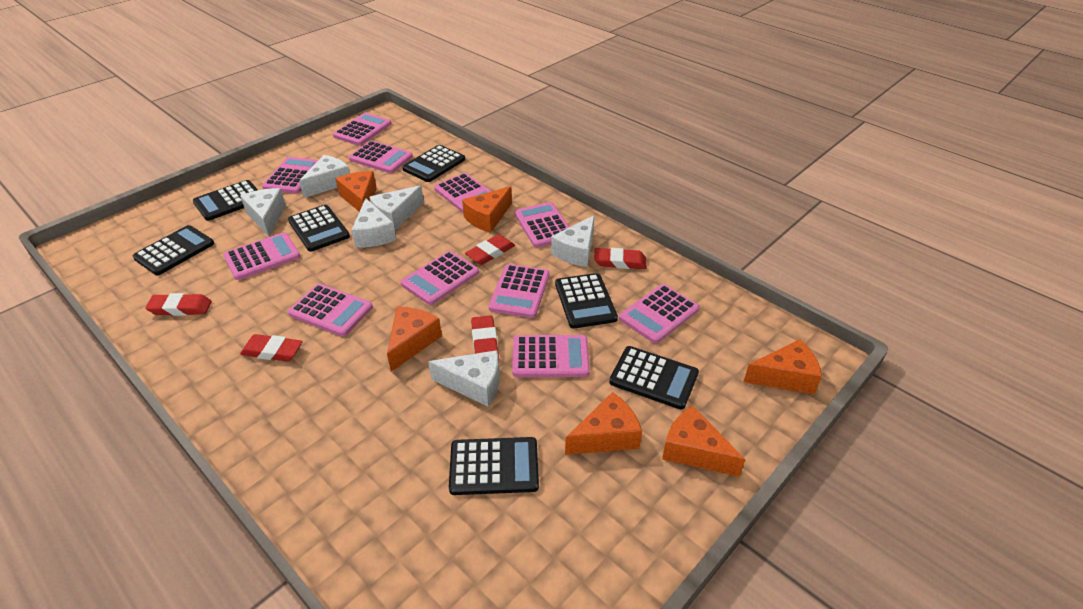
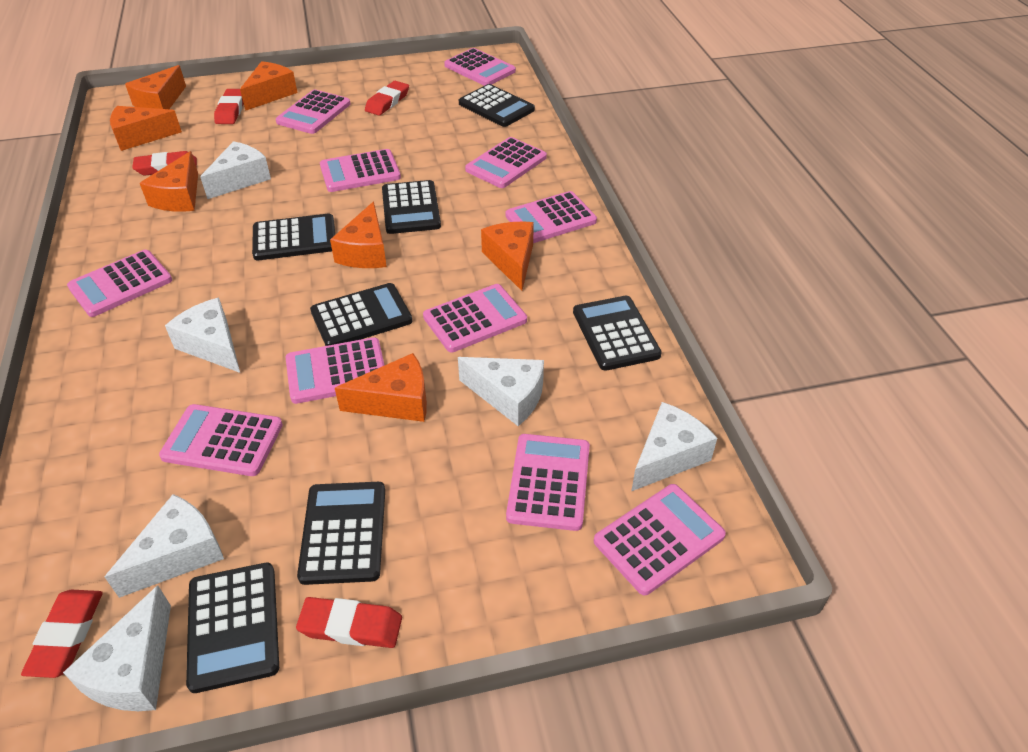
orange cheese: [335,171,377,212] [387,307,442,372] [462,186,512,233] [565,392,642,455] [662,406,746,477] [743,339,822,394] = 6 -> [110,106,182,151] [125,65,186,109] [140,151,198,212] [240,61,298,111] [330,202,387,268] [335,353,427,422] [481,221,534,291] = 7

